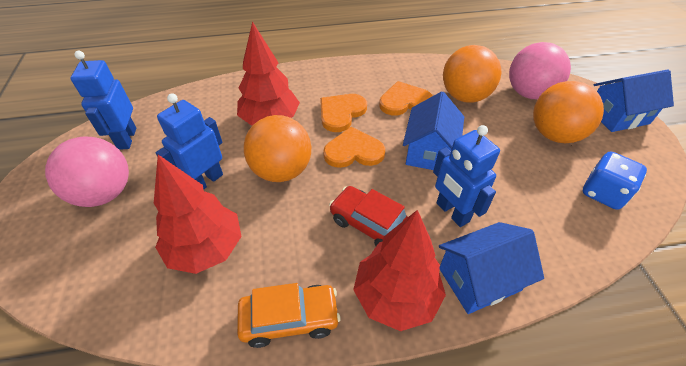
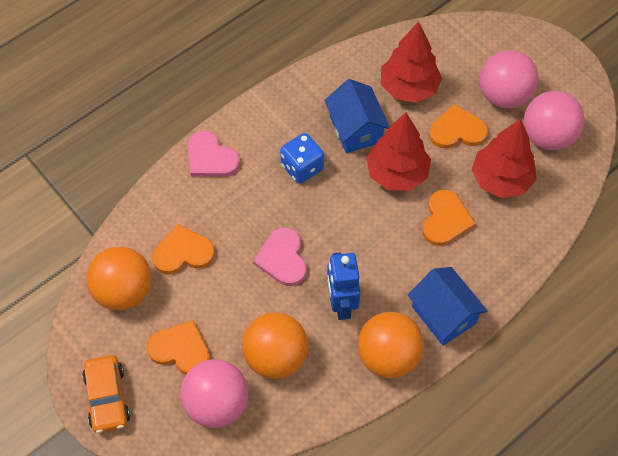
blue house: [403,91,464,170] [439,222,544,314] [594,69,674,132] = 3 -> [324,79,390,153] [408,267,487,346] = 2
blue robot: [71,51,136,150] [156,93,223,190] [433,125,500,227] = 3 -> [327,252,361,320] = 1
orange heart: [320,94,367,132] [323,127,385,168] [379,81,433,115] = 3 -> [147,320,210,375] [152,224,215,274] [422,190,476,246] [429,104,488,149] = 4
pink ball: [45,137,129,207] [509,42,571,99] = 2 -> [180,359,248,428] [480,50,539,109] [524,91,584,150] = 3
pink heart: none = 0 -> [188,131,240,177] [253,228,306,286] = 2
red car: [329,186,408,246] = 1 -> none = 0

